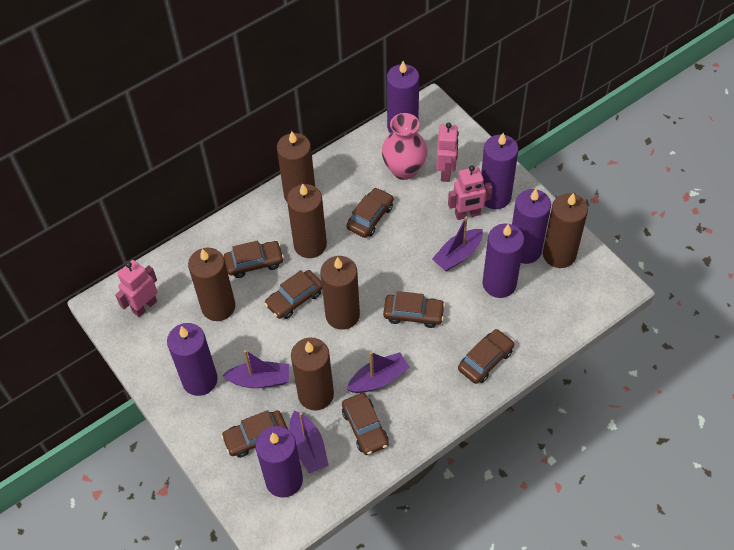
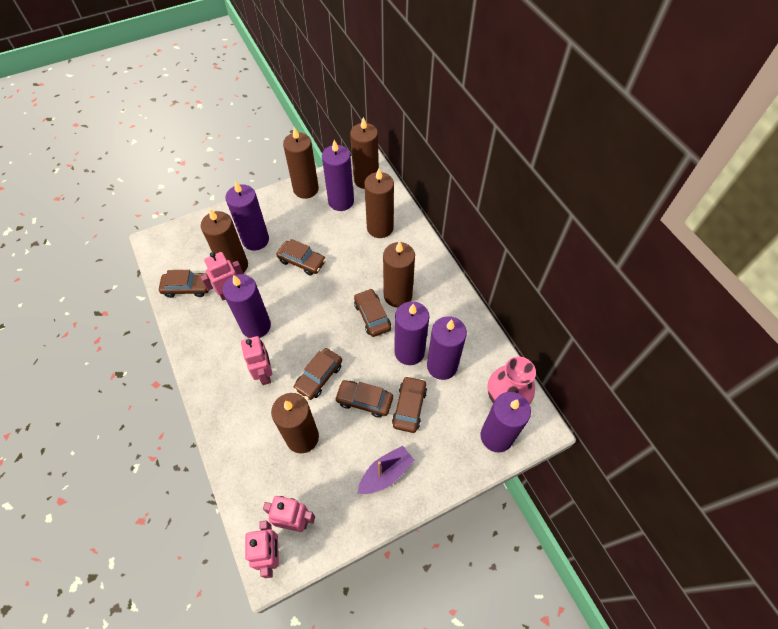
brown car: [221,410,288,458] [224,240,284,278] [264,270,322,319] [342,393,389,455] [346,188,394,238] [383,291,445,328] [458,329,514,384] = 7 -> [159,270,211,298] [276,239,326,275] [294,348,342,400] [335,380,393,418] [354,289,391,337] [392,376,427,433] = 6
pink robot: [115,260,158,317] [436,122,459,182] [448,165,492,220] = 3 -> [201,252,244,301] [241,336,272,385] [245,521,279,578] [263,496,315,532] = 4
purple boat: [222,350,289,388] [290,411,329,473] [346,352,410,393] [432,217,483,271] = 4 -> [358,446,414,494] = 1

